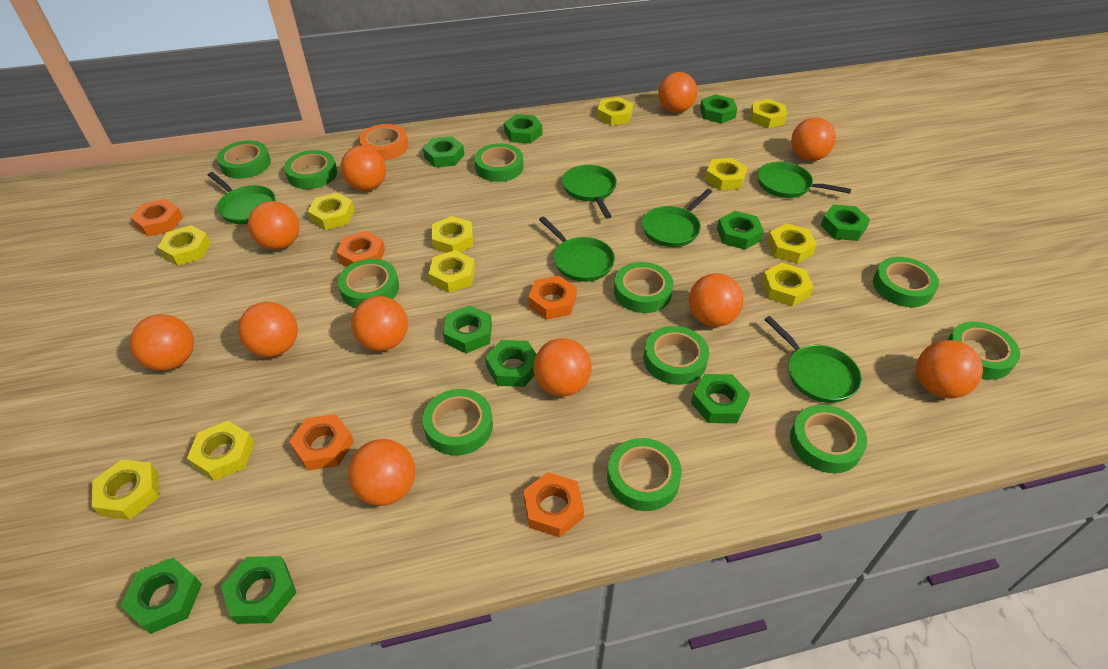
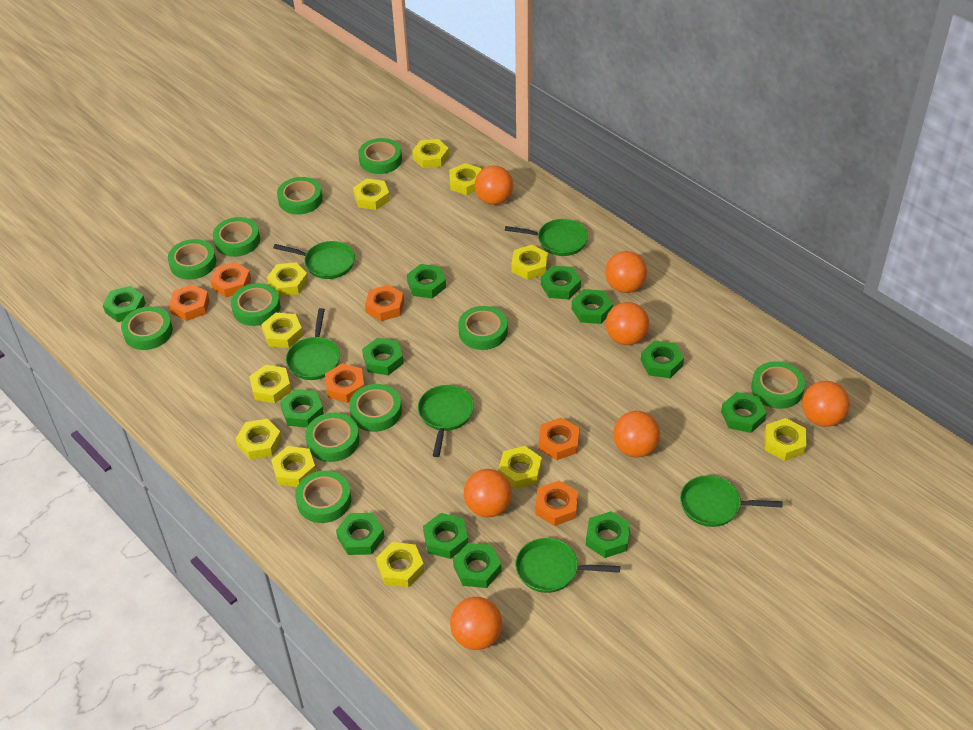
green nut: [120,558,202,634] [221,556,297,624] [423,136,464,167] [443,305,492,353] [485,340,536,387] [504,114,542,143] [691,374,750,423] [700,94,737,123] [717,211,764,250] [820,204,870,241] = 10 -> [103,286,146,322] [280,389,324,428] [336,513,385,555] [362,338,404,375] [407,264,446,298] [423,513,468,559] [453,543,501,588] [541,266,581,299] [572,289,613,324] [586,511,630,558] [641,340,684,378] [721,392,767,433] = 12
orange ball: [130,314,194,371] [238,302,298,357] [248,201,300,250] [341,146,386,191] [348,439,415,506] [351,296,408,351] [533,338,592,396] [658,72,697,113] [689,273,744,327] [791,117,836,161] [916,340,983,398] = 11 -> [450,597,502,650] [464,469,512,518] [475,165,513,205] [605,251,647,293] [606,302,649,345] [613,411,660,458] [802,381,850,427] = 7
orange nut: [130,199,183,236] [289,414,354,471] [336,231,385,266] [523,472,584,538] [528,276,577,320] = 5 -> [169,284,210,321] [210,262,251,297] [325,363,364,403] [365,285,404,321] [535,481,578,526] [539,418,579,460] = 6
orange tape: [359,124,408,160] = 1 -> none = 0
yellow nut: [92,459,159,520] [157,225,211,266] [187,421,254,481] [308,193,355,230] [429,250,475,293] [432,216,473,253] [597,97,633,126] [705,158,747,190] [750,99,787,128] [762,263,813,306] [767,223,817,264] = 11 -> [236,419,282,460] [249,365,291,403] [261,313,303,348] [267,262,308,296] [271,446,316,487] [353,179,390,210] [376,542,424,587] [412,139,449,168] [449,163,482,195] [498,446,542,489] [511,245,548,280] [765,418,806,461] = 12

